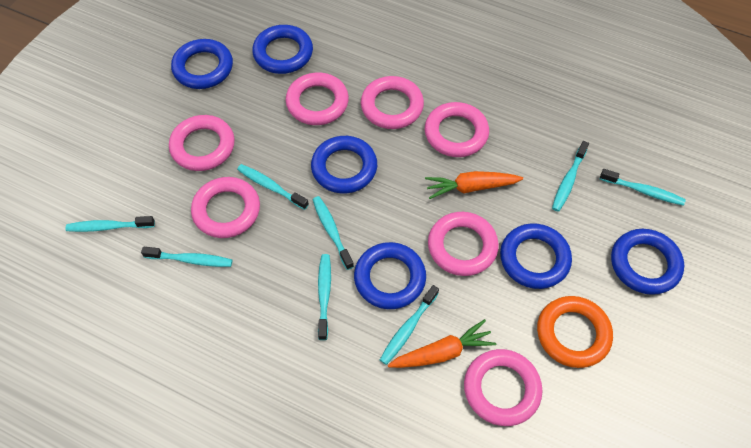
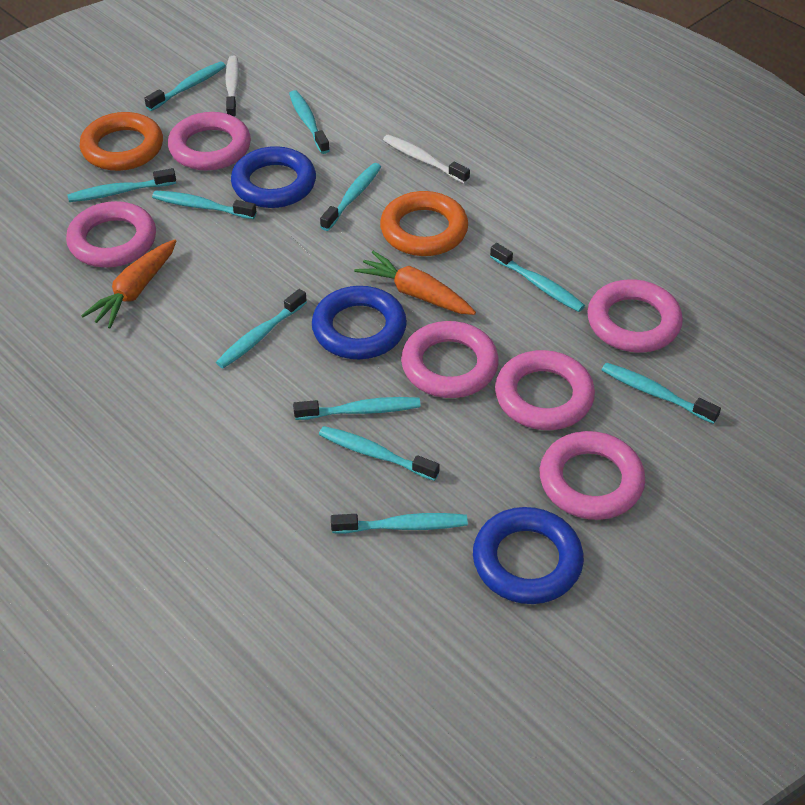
blue ring: [171,39,233,89] [252,25,313,74] [311,136,377,194] [354,242,426,309] [500,223,572,289] [611,229,684,295] = 6 -> [231,146,316,208] [312,286,407,359] [473,507,584,604] = 3
orange ring: [537,296,613,368] = 1 -> [80,112,163,171] [380,191,468,256] = 2
pink ring: [169,115,235,171] [191,177,260,238] [286,73,349,125] [361,76,424,129] [425,102,489,157] [428,212,499,276] [464,349,543,426] = 7 -> [66,201,156,268] [168,112,251,171] [401,321,499,398] [495,350,595,430] [540,431,645,520] [587,279,683,353] = 6
turquoise toothbrush: [66,216,155,232] [141,247,232,267] [237,164,309,210] [313,196,354,270] [318,254,331,340] [380,285,439,365] [552,141,589,212] [600,169,686,206] = 8 -> [67,168,176,202] [144,62,226,111] [152,191,256,219] [216,289,307,368] [289,90,330,154] [293,397,421,420] [319,426,440,481] [320,163,381,231] [331,513,468,534] [490,243,585,312] [602,362,721,424] = 11
white toothbrush: none = 0 -> [225,56,240,117] [383,135,470,184] = 2

